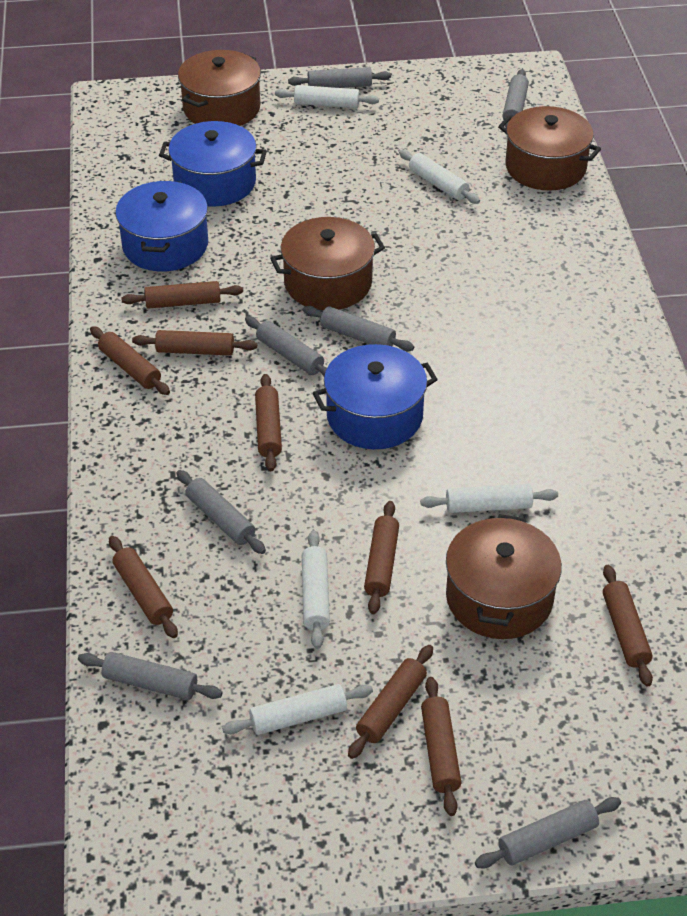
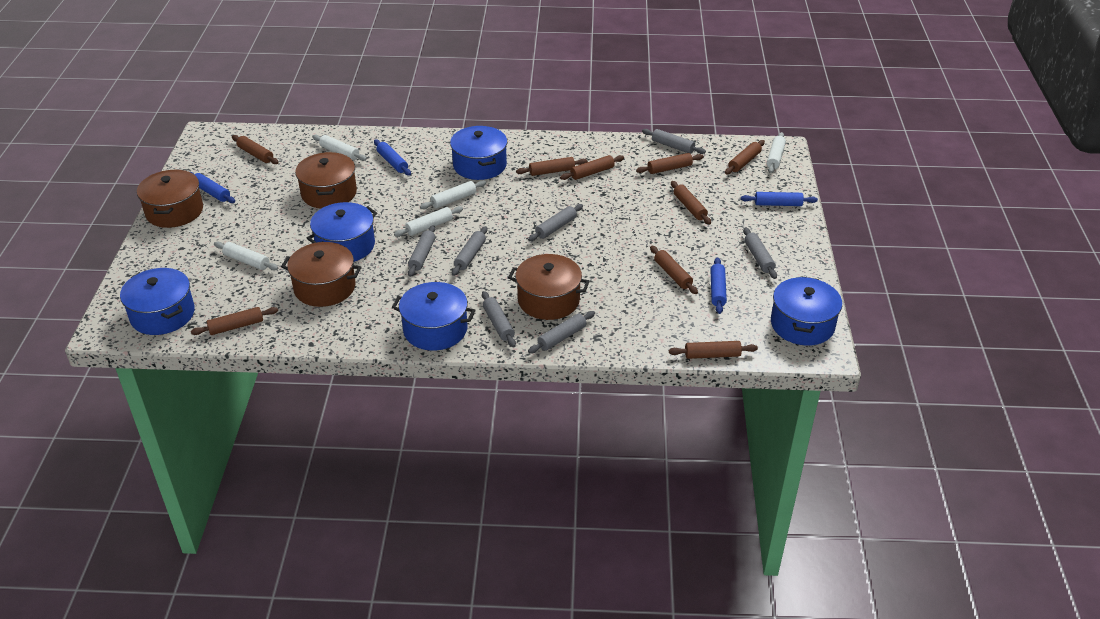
blue pot: [115,181,208,271] [159,121,267,207] [313,344,438,449] = 3 -> [120,268,195,335] [307,202,377,262] [392,282,476,351] [450,126,507,180] [771,277,842,346] = 5
blue rolling pin: none = 0 -> [191,172,235,203] [374,140,411,176] [710,257,727,314] [741,192,818,206] = 4

